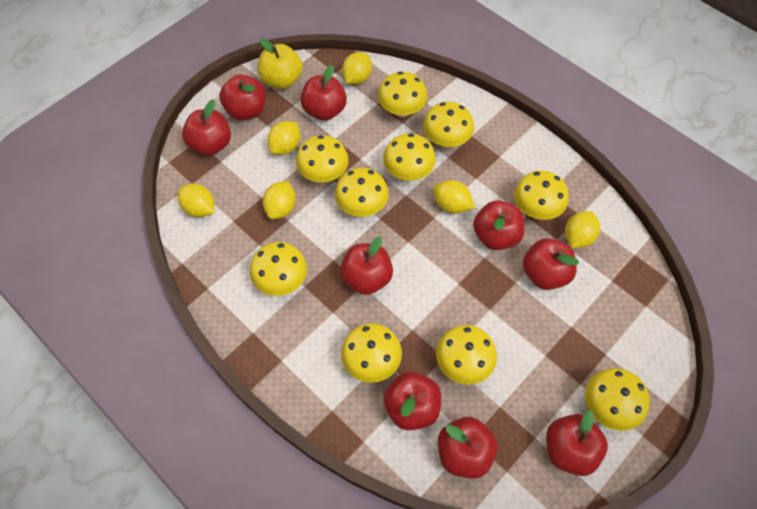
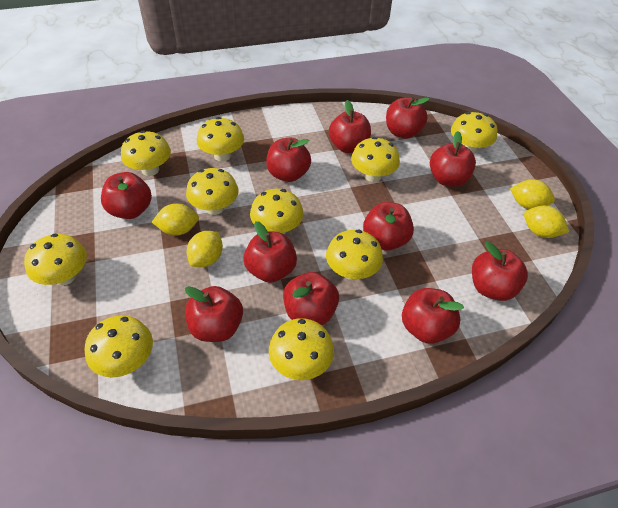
red apple: [182,99,231,156] [219,75,266,120] [300,65,347,121] [340,237,393,295] [383,372,441,430] [438,417,498,479] [473,200,525,250] [523,238,579,290] [546,410,608,476] = 9 -> [101,172,152,219] [185,286,243,342] [244,221,297,283] [266,138,311,182] [283,272,339,325] [329,100,371,153] [363,202,414,250] [386,97,430,139] [402,288,464,344] [430,131,476,187] [472,242,528,301] = 11
yellow apple: [258,38,303,89] = 1 -> none = 0
yellow lemon: [178,184,214,217] [263,181,296,219] [268,121,301,155] [342,52,372,84] [433,180,475,213] [565,211,600,248] = 6 -> [152,203,199,236] [187,231,223,267] [510,179,555,209] [524,206,569,238] = 4

